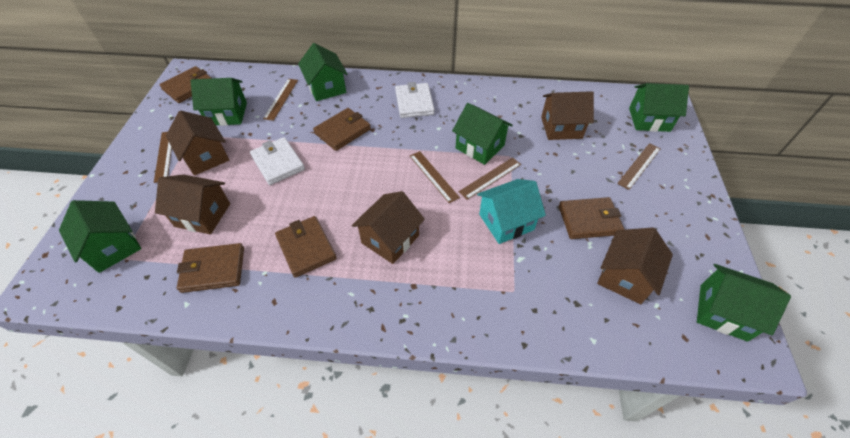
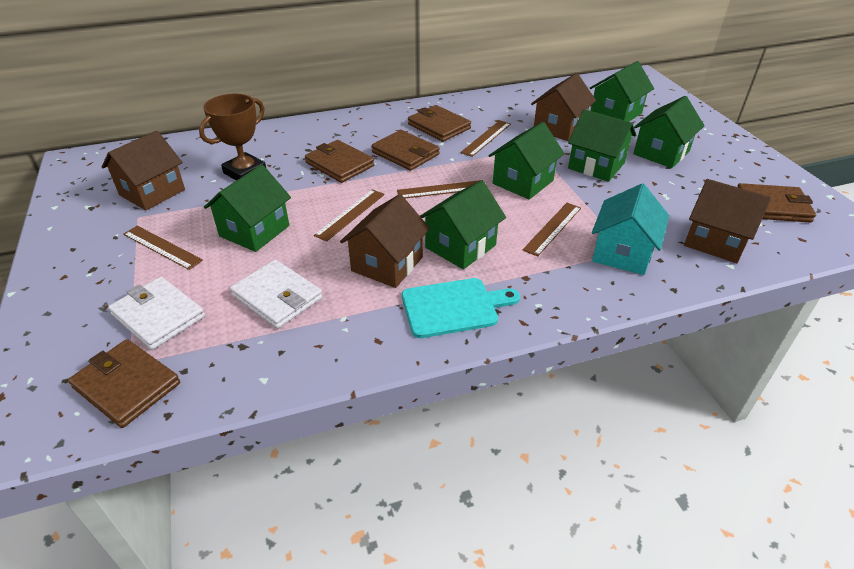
brown house: [155,174,230,234] [166,111,229,176] [352,191,425,264] [541,91,594,140] [597,228,673,304] = 5 -> [101,131,185,210] [340,194,430,288] [531,73,596,141] [684,179,771,263] = 4
brown trophy: none = 0 -> [199,93,266,181] = 1
turquoise cutting board: none = 0 -> [402,278,520,338] = 1

